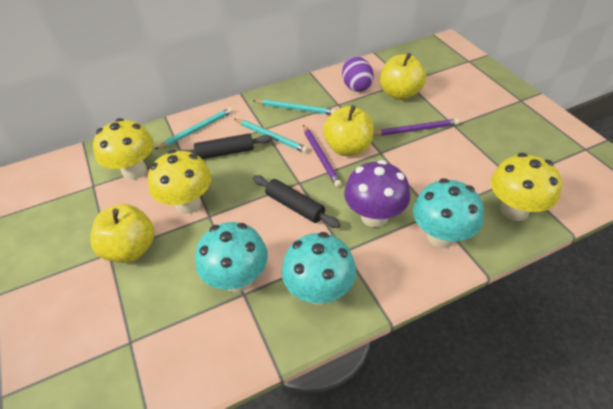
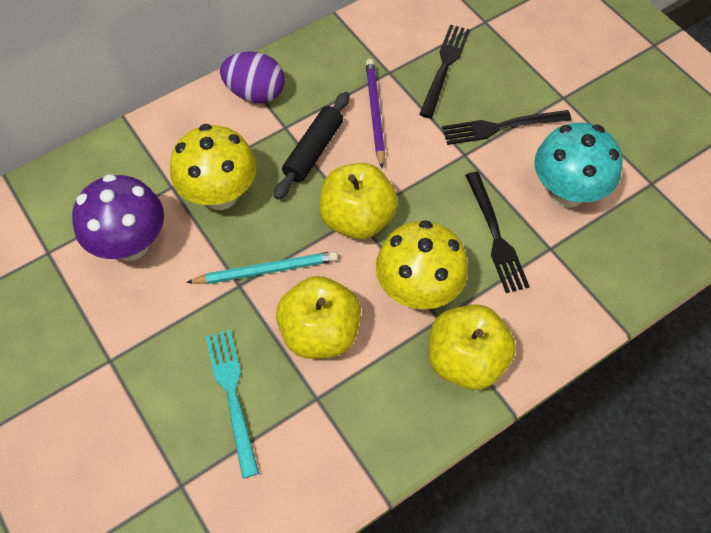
black fork: none = 0 -> [419,25,470,118] [442,110,572,145] [465,172,530,293] = 3
black rolling pin: [179,133,272,159] [253,175,341,228] = 2 -> [274,92,350,199] = 1
purple pencil: [303,125,342,187] [373,119,459,136] = 2 -> [366,59,385,169] = 1
turquoise fork: none = 0 -> [205,330,259,478] = 1
turquoise mushroom: [195,222,268,292] [282,232,356,305] [413,178,484,248] = 3 -> [534,123,622,208] = 1
turquoise pencil: [155,107,233,149] [235,119,308,153] [253,99,336,115] = 3 -> [186,251,338,284] = 1
yellow mushroom: [93,118,154,180] [148,150,212,214] [491,153,562,221] = 3 -> [170,124,257,210] [376,220,468,309] = 2

